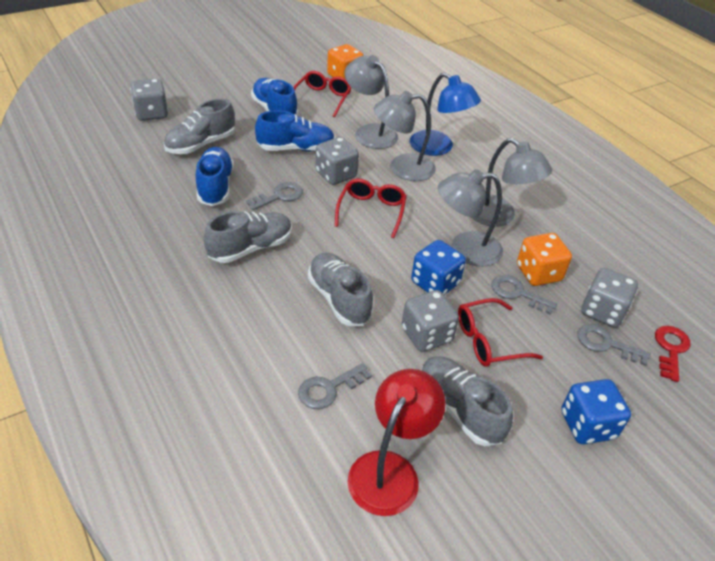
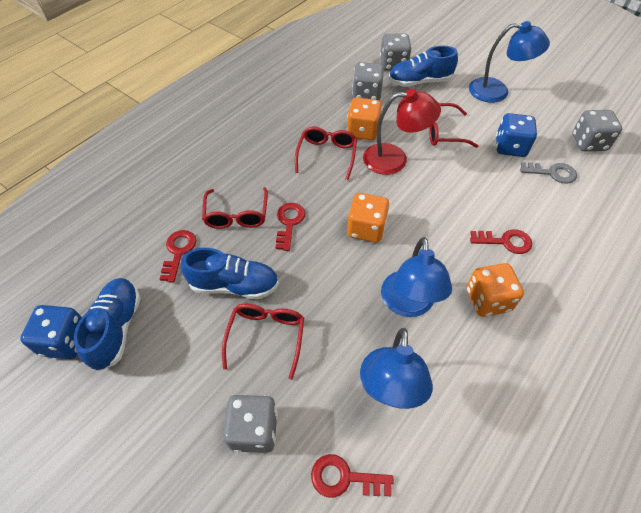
blue lamp: [410,72,481,156] = 1 -> [360,328,433,409] [381,237,452,317] [469,21,550,103] = 3
grey key: [246,182,303,210] [298,363,372,409] [491,275,557,314] [578,324,651,366] = 4 -> [520,162,577,184] = 1
grey lamp: [344,55,398,149] [374,91,436,181] [438,169,503,267] [471,138,552,227] = 4 -> none = 0
grey shoe: [164,99,235,154] [203,211,292,263] [308,253,373,326] [422,356,513,446] = 4 -> none = 0
orange dice: [327,44,363,78] [517,233,572,286] = 2 -> [347,97,382,140] [347,193,389,243] [467,263,524,317] = 3
red glasses: [293,71,351,117] [335,179,407,238] [458,298,543,367] = 3 -> [202,187,268,229] [222,303,304,380] [295,127,357,180] [429,103,478,148] = 4
red key: [655,326,691,382] = 1 -> [160,230,196,283] [276,203,305,251] [311,454,393,498] [470,229,532,254] = 4

